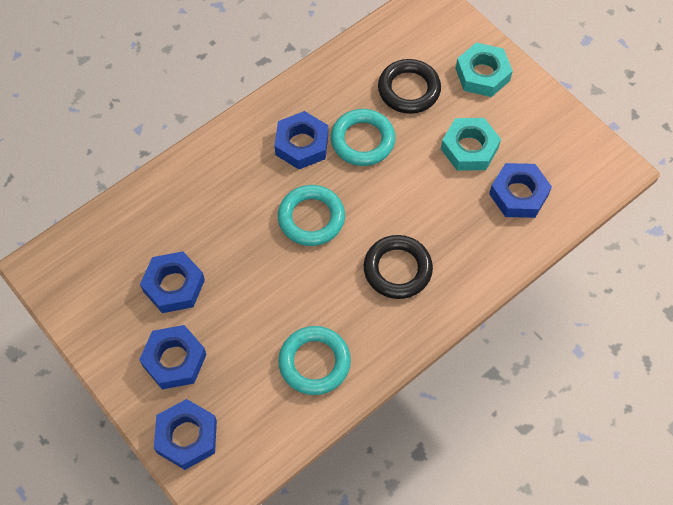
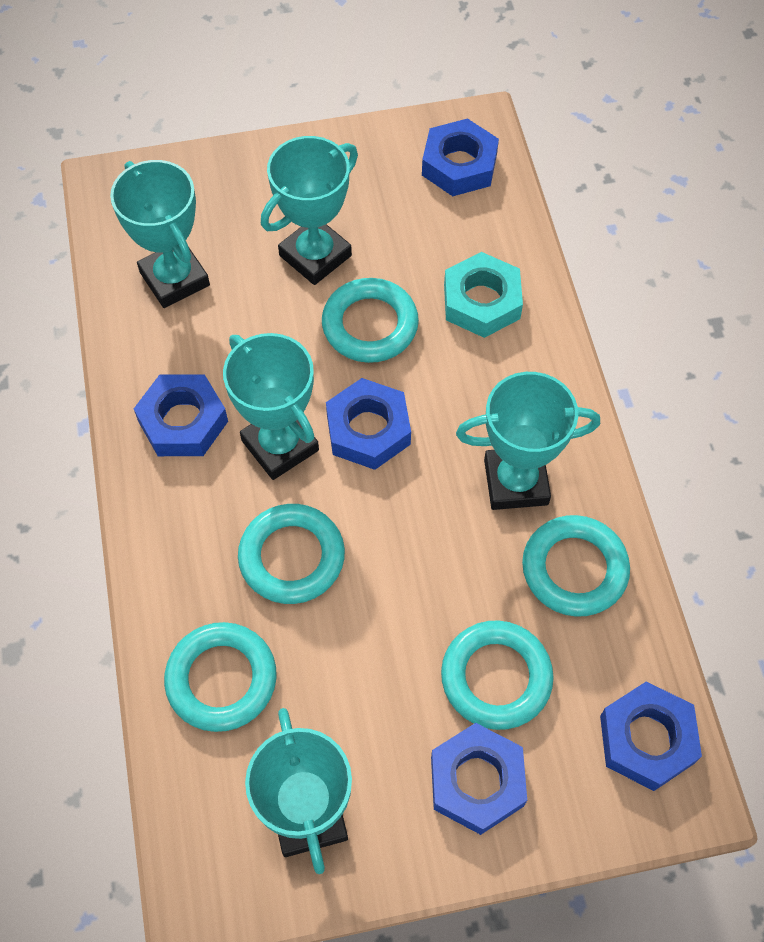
black ring: [364,235,433,299] [378,59,441,114] = 2 -> none = 0
turquoise nut: [441,118,501,171] [455,43,513,97] = 2 -> [444,252,523,338] = 1
turquoise ring: [278,185,345,246] [278,326,351,395] [331,109,395,166] = 3 -> [164,622,277,732] [238,504,345,604] [322,278,419,363] [441,620,554,730] [522,515,630,617] = 5
turquoise trophy: none = 0 -> [110,160,210,308] [223,333,319,480] [245,708,352,874] [261,136,358,285] [456,372,600,510] = 5

